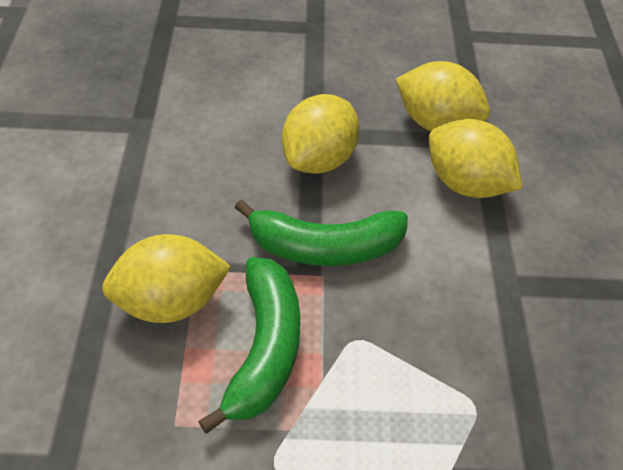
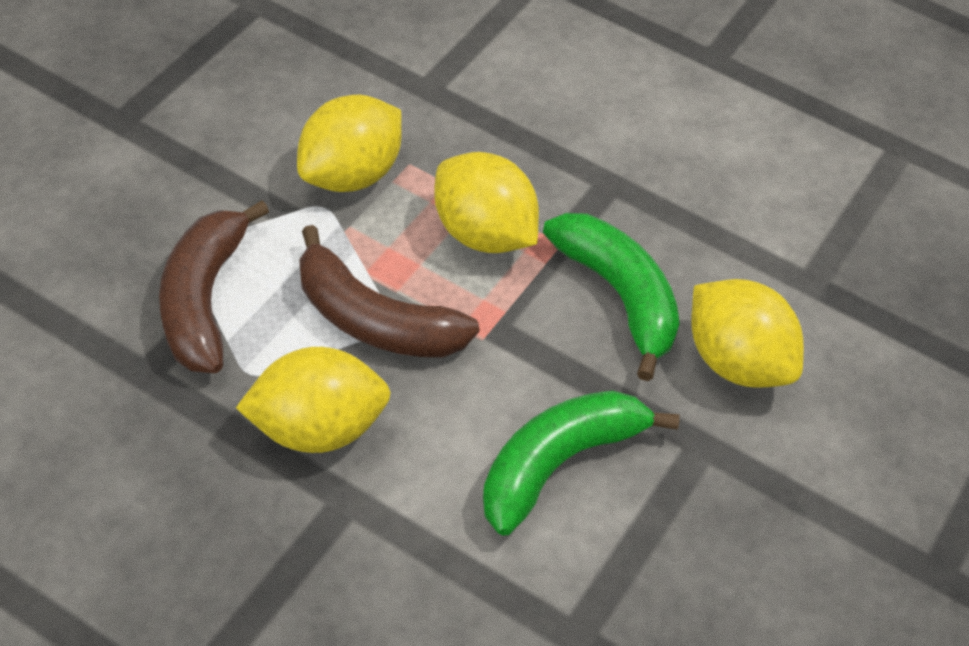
brown banana: none = 0 -> [159,200,269,373] [299,225,480,357] = 2

